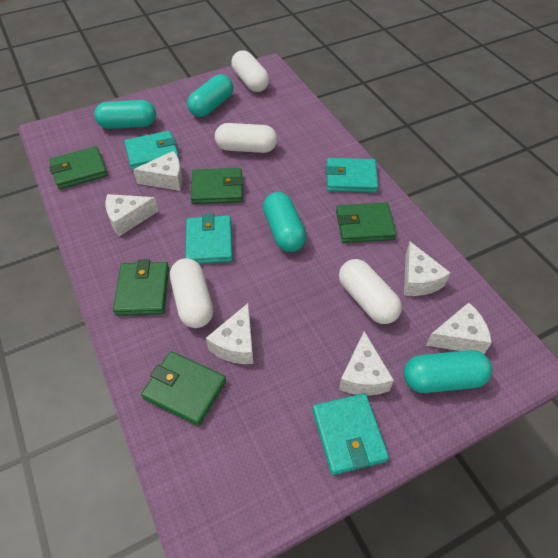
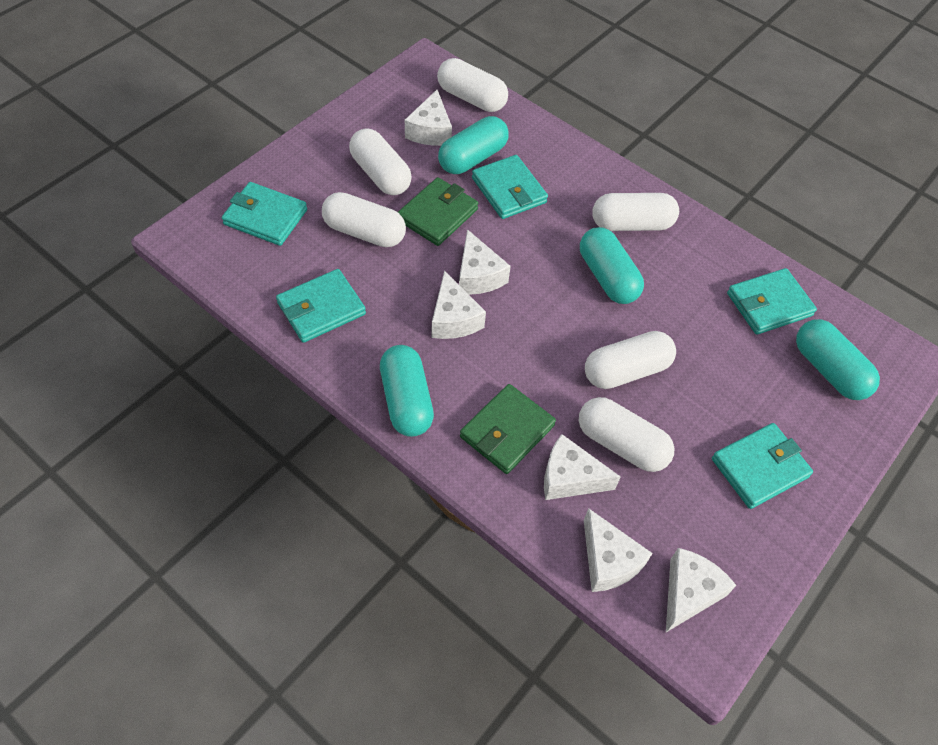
green wallet: [49,146,108,189] [113,259,169,316] [141,351,226,426] [191,168,244,204] [336,202,396,243] = 5 -> [398,177,478,246] [460,384,556,474] = 2
turquoise wallet: [124,131,179,170] [185,214,233,264] [313,393,389,475] [326,158,378,193] = 4 -> [222,182,307,246] [276,269,366,343] [472,155,548,219] [712,423,813,509] [727,268,817,335] = 5
white capsule: [170,258,213,328] [215,123,277,153] [231,50,269,92] [339,259,402,324] = 4 -> [322,192,406,247] [349,128,412,195] [437,58,508,112] [579,397,674,472] [585,331,676,389] [592,193,679,231] = 6

